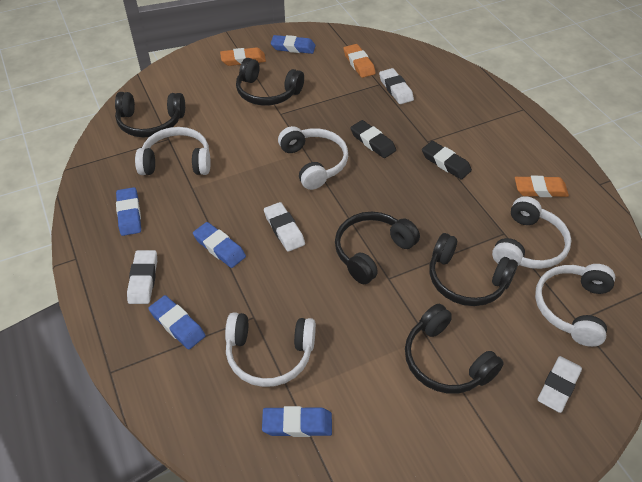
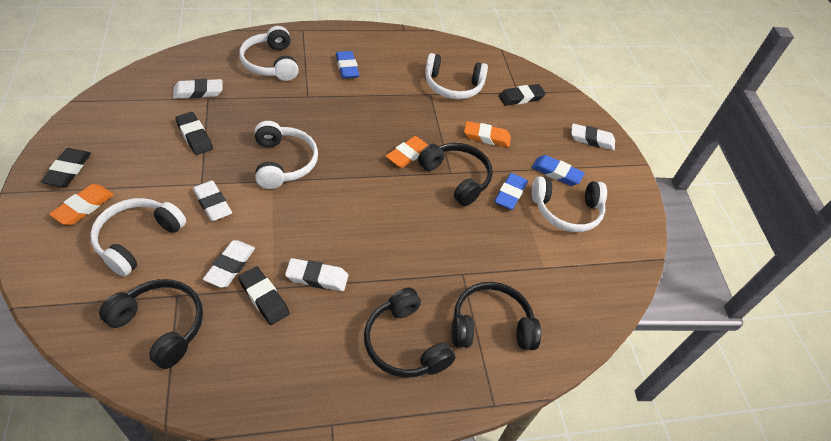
black eraser: [350,120,396,158] [422,141,472,180] = 2 -> [41,148,91,187] [175,112,213,155] [238,266,290,325] [499,84,546,106] = 4
black headphones: [115,92,185,138] [236,58,304,106] [335,212,420,284] [405,304,504,394] [430,233,518,306] = 5 -> [99,279,203,369] [364,288,456,378] [418,143,493,206] [452,282,541,350] = 4
blue eraser: [116,187,141,236] [148,295,205,350] [193,222,246,268] [262,406,332,437] [271,35,316,54] = 5 -> [336,51,359,79] [495,173,528,210] [532,155,585,186] = 3
white eraser: [127,250,157,304] [264,202,305,252] [379,68,414,104] [538,356,582,413] = 4 -> [173,79,222,99] [193,181,232,221] [203,240,255,288] [285,258,348,292] [571,123,615,150] = 5

